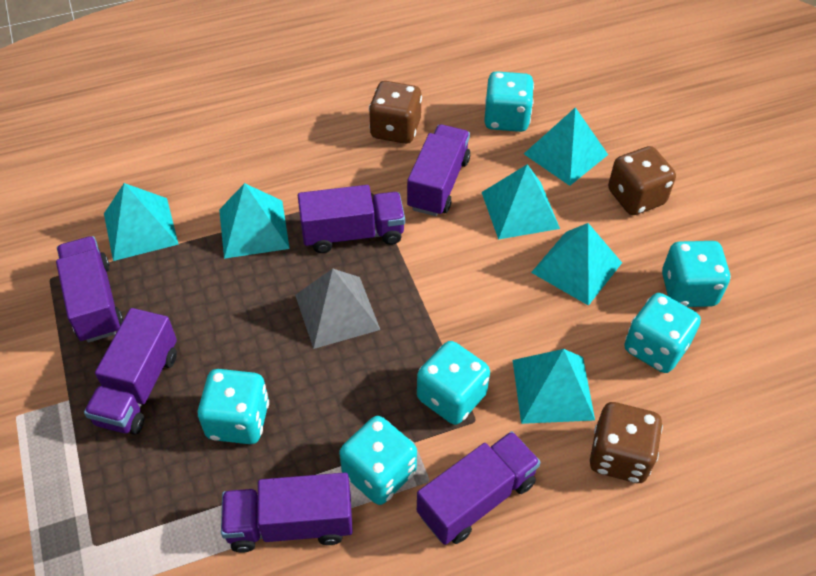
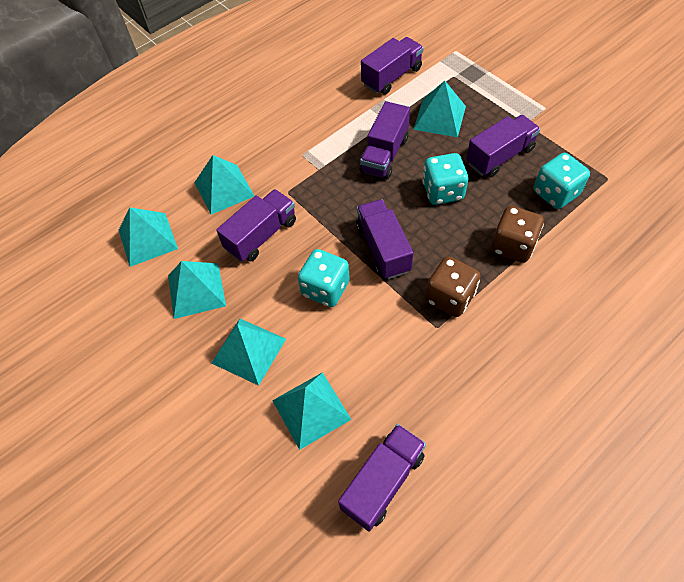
brown dice: [369,81,422,144] [590,402,663,483] [608,146,676,215] = 3 -> [425,256,480,317] [491,206,544,263] = 2
grey pyramid: [295,269,380,349] = 1 -> none = 0
turquoise dice: [198,369,269,444] [339,416,417,505] [417,341,490,425] [484,71,534,132] [624,293,701,373] [662,241,731,307] = 6 -> [298,249,350,307] [422,153,468,205] [534,153,590,209] = 3

